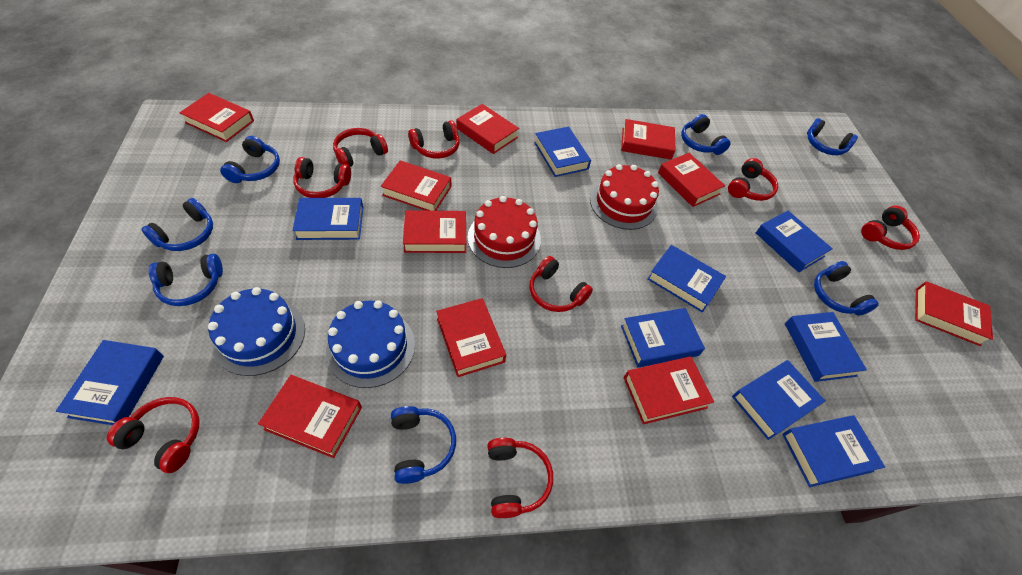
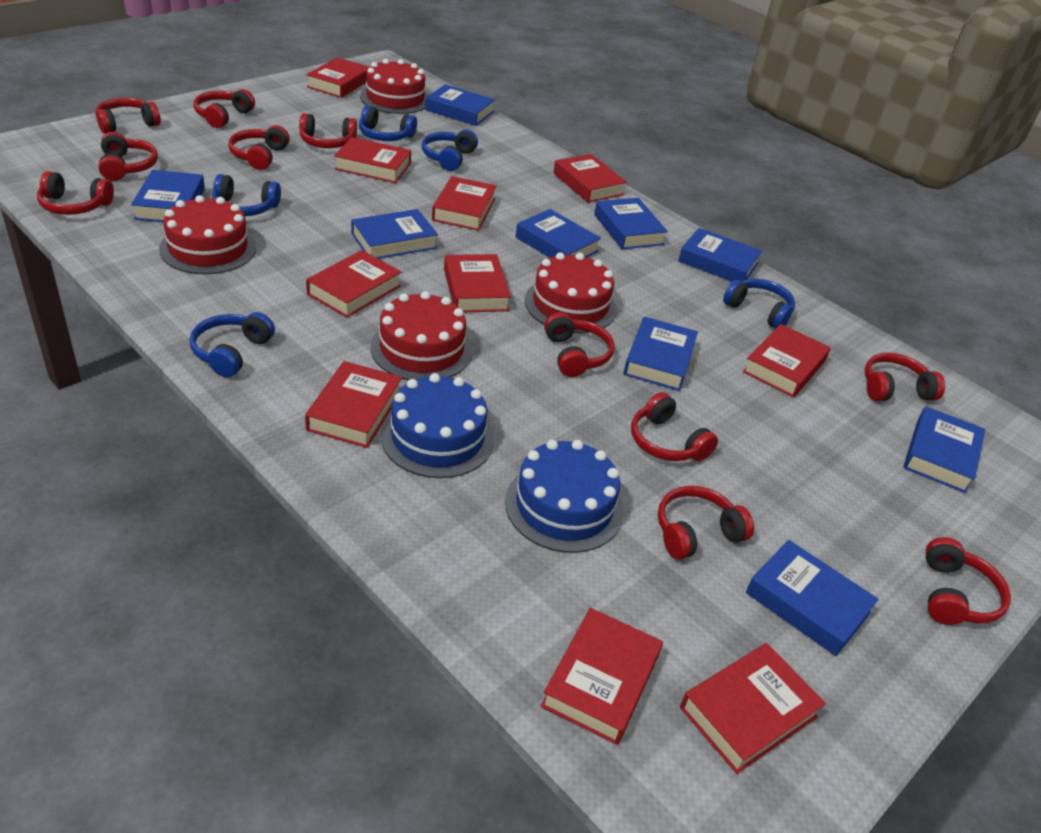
blue headphones: [141,198,213,251] [149,254,223,306] [220,136,280,183] [391,406,456,484] [681,114,731,155] [807,118,858,155] [814,261,879,316] = 7 -> [190,312,275,377] [212,174,281,216] [359,105,417,141] [422,129,478,171] [723,279,795,329] = 5
red cake: [468,196,541,268] [590,164,659,230] = 2 -> [159,195,256,274] [360,59,428,114] [371,291,473,380] [525,252,617,333] = 4
red headphones: [107,397,200,473] [293,157,351,198] [333,128,388,167] [408,120,460,159] [487,438,553,518] [529,256,593,312] [728,158,778,201] [861,206,920,250] = 8 -> [37,171,114,215] [95,98,161,134] [99,132,158,181] [194,89,255,128] [228,125,290,170] [299,113,357,148] [544,312,615,377] [631,392,718,461] [658,486,754,559] [865,352,945,401] [926,537,1011,625] = 11

